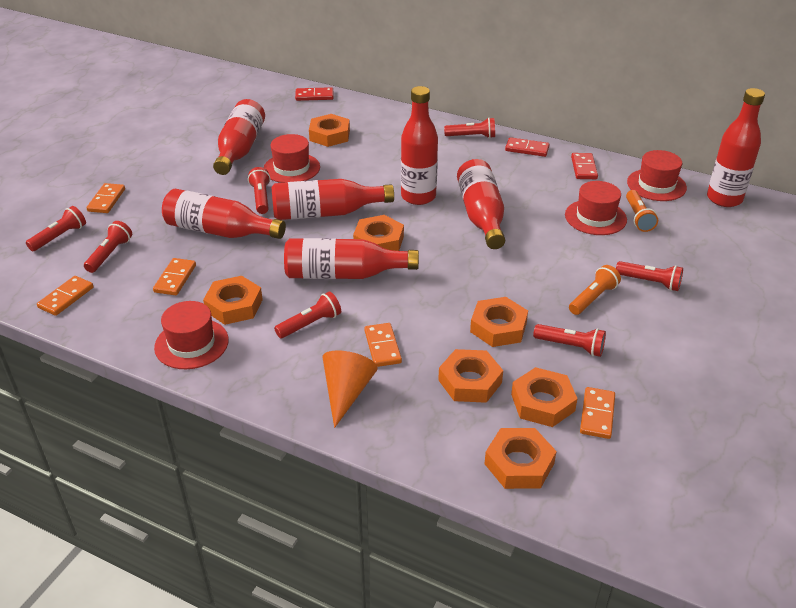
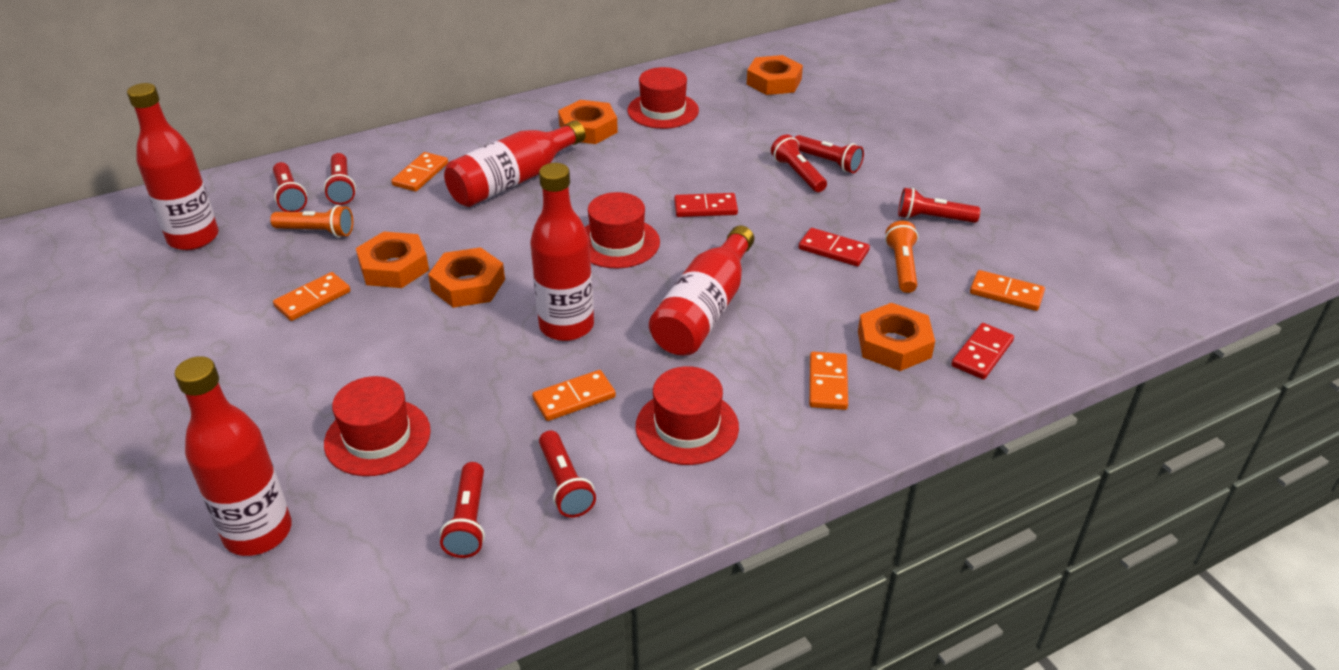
orange cone: [323,350,378,428] = 1 -> none = 0
orange nut: [203,276,263,325] [309,114,350,147] [353,215,404,251] [438,349,503,403] [470,297,528,347] [484,428,557,489] [511,367,578,427] = 7 -> [356,232,429,288] [428,247,505,308] [558,100,618,144] [747,55,803,95] [858,303,935,371] = 5
red bottle: [162,188,286,239] [213,99,265,175] [271,179,394,220] [284,238,419,279] [401,86,438,205] [457,159,505,249] [707,88,765,207] = 7 -> [127,83,219,250] [174,356,292,556] [444,120,585,207] [530,163,594,341] [649,226,754,356] = 5

